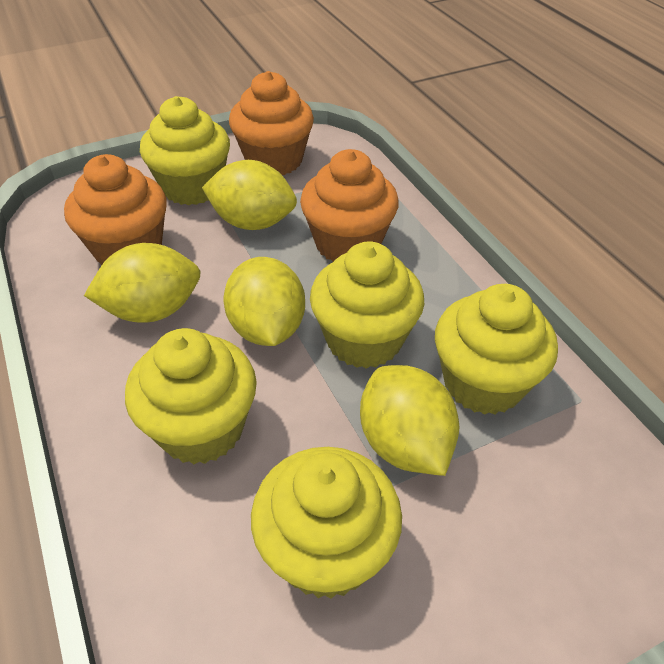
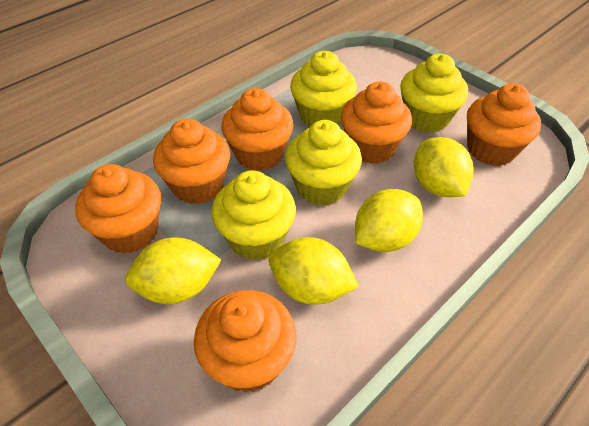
orange cupcake: [64,154,167,265] [229,71,314,175] [300,149,399,262] = 3 -> [75,164,161,254] [153,118,230,204] [194,290,297,393] [221,88,294,171] [341,81,412,164] [467,84,541,166] = 6
yellow cupcake: [125,328,257,464] [140,96,230,205] [251,447,402,599] [310,241,424,369] [435,284,558,415] = 5 -> [212,171,296,260] [285,120,362,206] [290,51,357,127] [400,53,468,133] = 4

